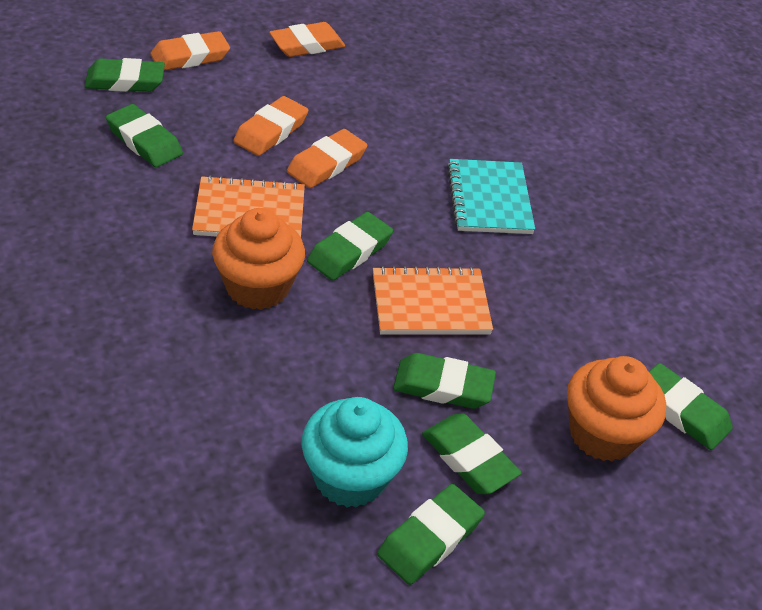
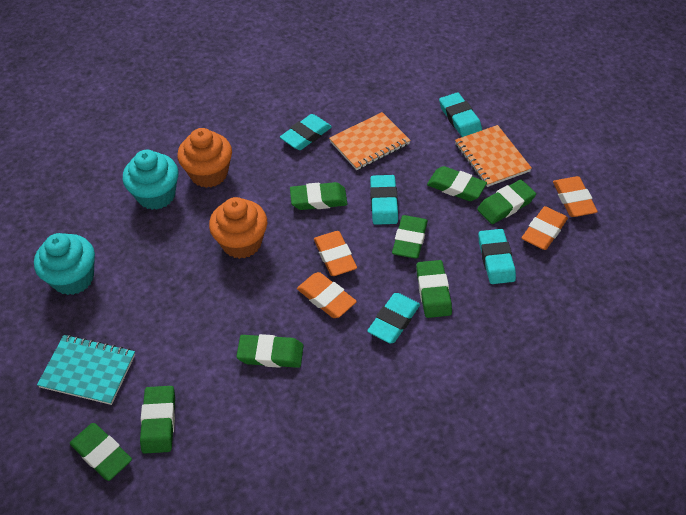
green eraser: [84,58,165,92] [106,104,183,167] [307,212,393,281] [377,484,485,585] [393,353,496,409] [422,413,522,494] [649,363,733,450] = 7 -> [70,423,132,481] [140,386,175,454] [236,334,304,368] [290,182,347,210] [392,215,428,259] [416,260,452,318] [427,166,487,201] [477,180,536,224] = 8
turquoise cupcake: [301,397,408,508] = 1 -> [34,233,95,295] [123,150,178,210] = 2
turquoise eraser: none = 0 -> [280,114,332,150] [367,293,420,344] [370,175,398,225] [439,92,482,137] [478,229,516,284] = 5

